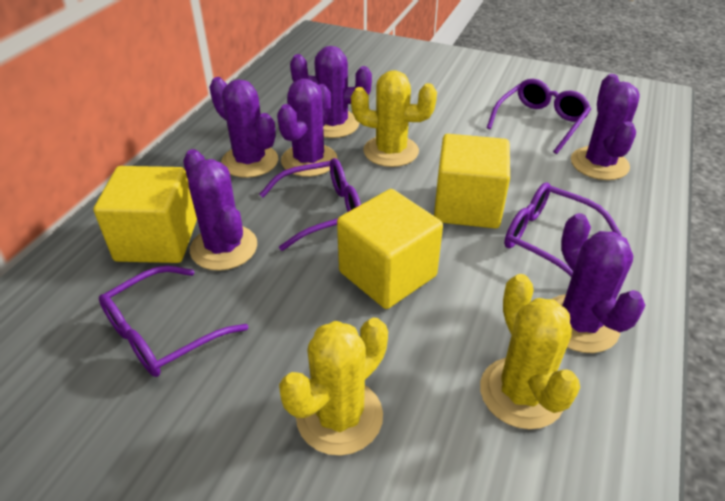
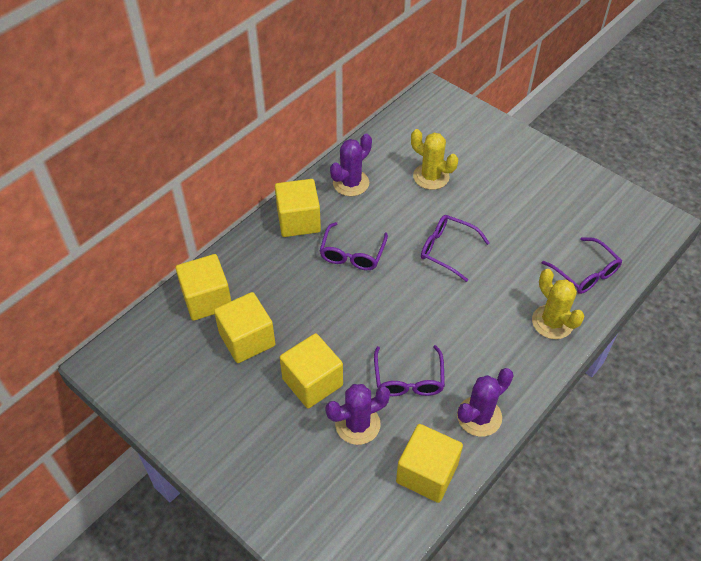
purple cactus: [183,149,257,271] [209,77,278,178] [277,79,338,177] [290,46,372,138] [552,213,646,353] [571,74,640,180] = 6 -> [325,384,390,445] [330,134,372,196] [457,368,513,437] = 3
yellow cactus: [279,318,388,456] [351,70,437,167] [480,274,580,429] = 3 -> [411,129,458,190] [532,269,584,339] = 2
yellow cube: [94,166,197,263] [337,189,443,309] [434,134,510,229] = 3 -> [175,254,231,321] [214,292,275,363] [275,179,321,237] [280,333,343,409] [396,424,463,503] = 5

